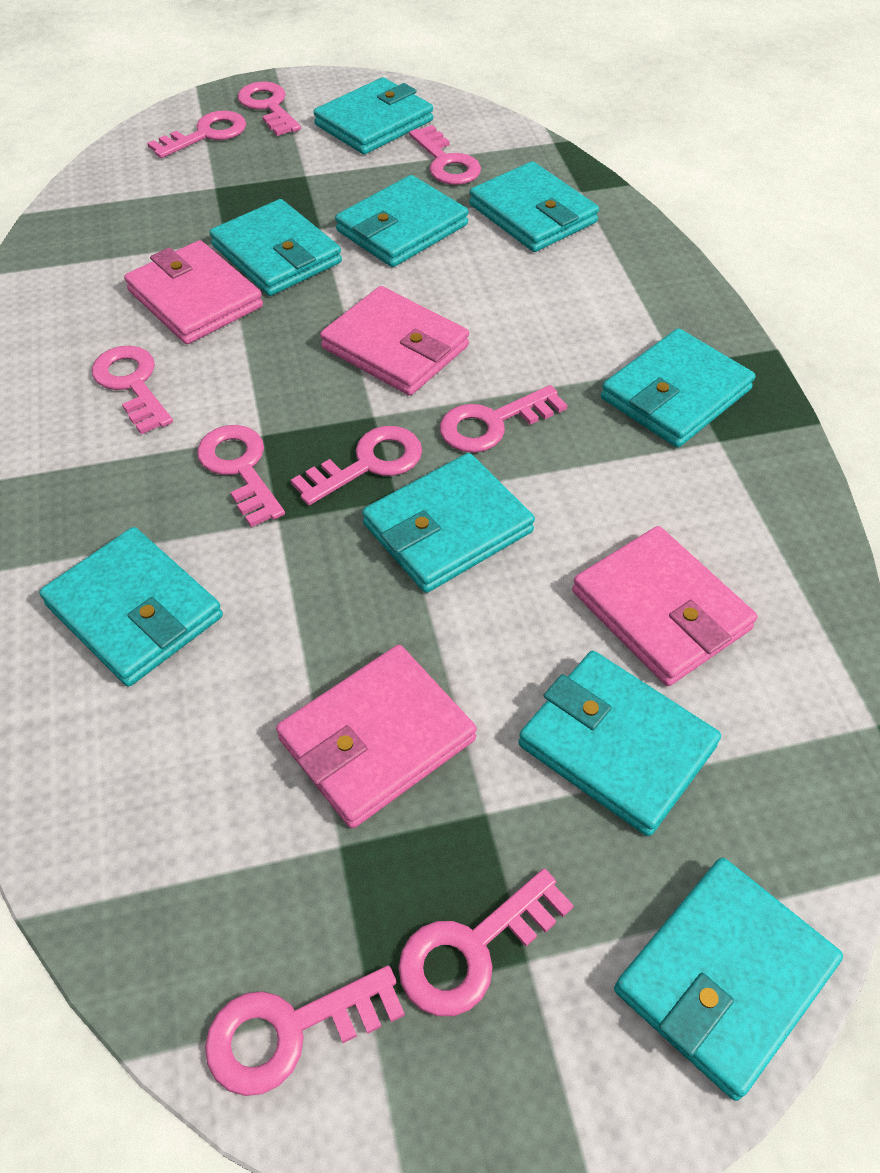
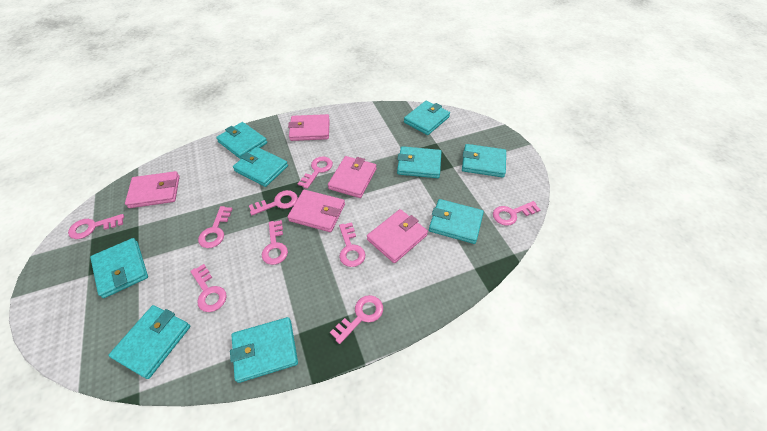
pink wallet: [124,240,263,344] [276,645,477,828] [320,286,469,395] [572,526,757,686] = 4 -> [125,171,180,208] [288,114,330,141] [288,190,345,232] [328,156,376,198] [367,209,428,263] = 5

